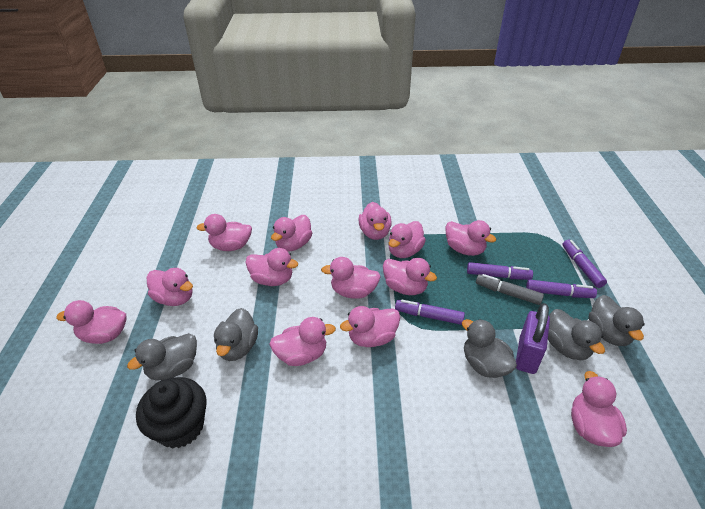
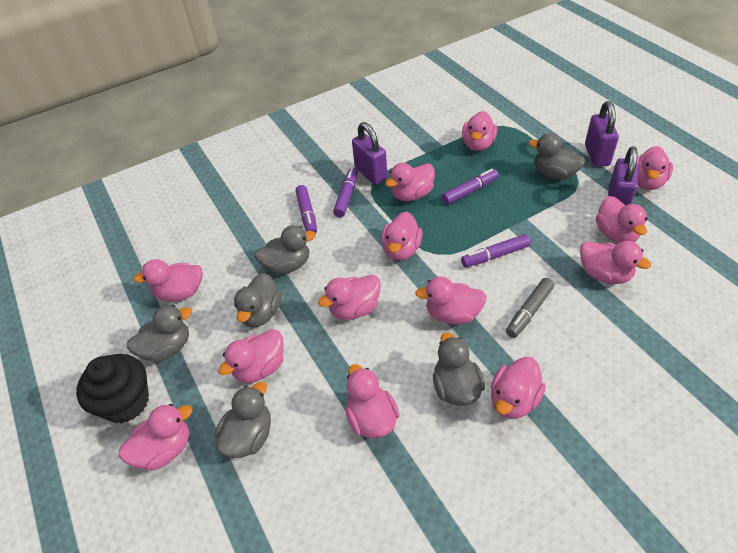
grey duck: [127,333,197,381] [214,308,258,361] [462,319,517,378] [548,309,605,360] [589,295,645,346] = 5 -> [127,305,192,362] [215,382,271,458] [234,273,281,327] [255,225,316,274] [433,333,485,406] [529,133,585,179] = 6
purple padlock: [516,303,550,374] = 1 -> [352,122,387,185] [585,101,619,167] [608,146,638,205] = 3

